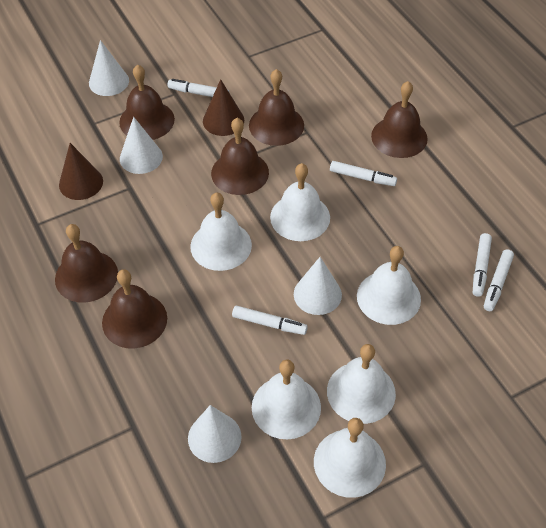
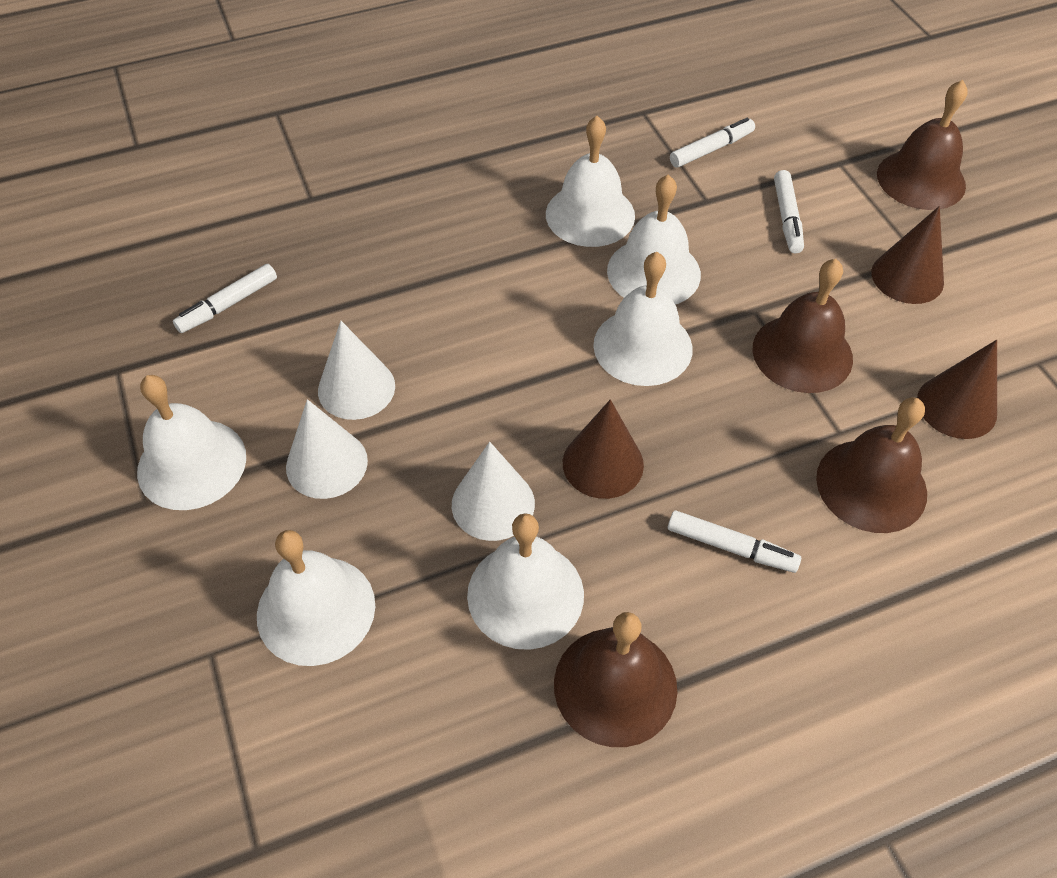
brown bell: [55,224,118,303] [102,269,167,349] [119,64,175,140] [211,118,269,195] [249,69,304,146] [371,81,428,158] = 6 -> [554,612,677,747] [753,259,853,393] [816,398,927,533] [877,80,968,210] = 4
brown cone: [59,143,103,200] [203,79,244,136] = 2 -> [563,399,644,499] [871,206,944,304] [917,340,997,439] = 3
white cone: [89,40,129,96] [120,117,163,174] [188,405,242,463] [294,257,342,315] = 4 -> [286,399,368,499] [318,321,395,420] [452,442,535,541] = 3
white marker: [167,79,229,97] [232,306,308,335] [330,161,397,186] [473,233,492,297] [484,249,514,311] = 5 -> [173,264,277,333] [668,511,801,573] [670,118,755,168] [774,170,804,253] = 4

